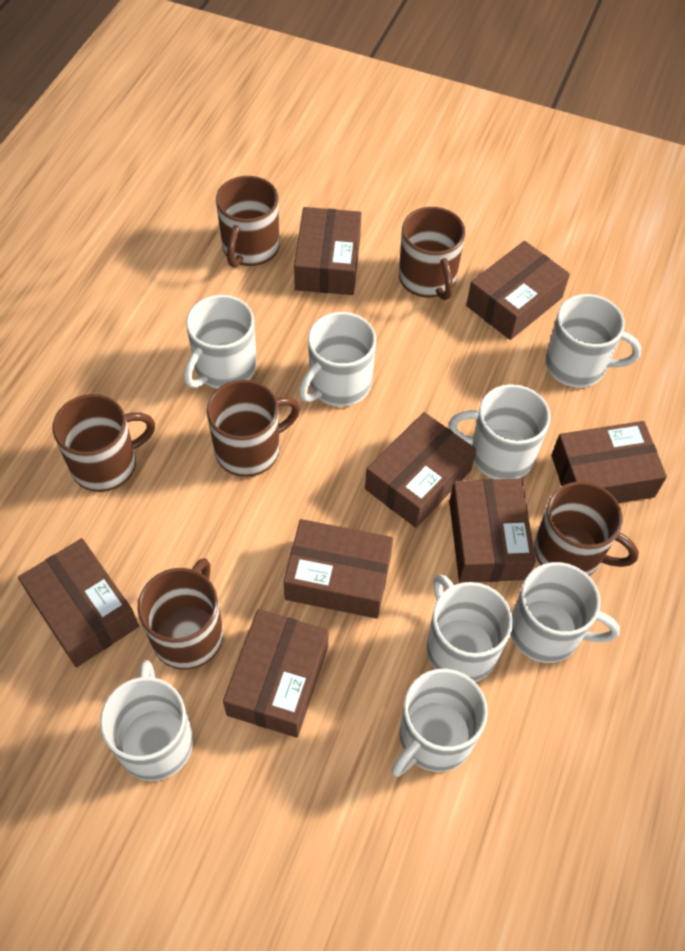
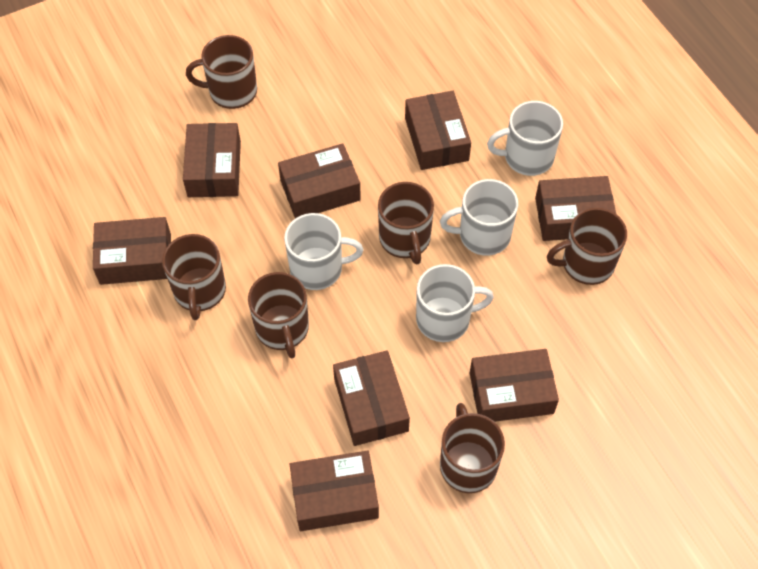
white mug: [100,660,193,781] [184,295,257,389] [299,312,376,407] [391,669,488,777] [427,574,513,682] [448,384,551,479] [511,562,620,663] [545,294,641,388] = 8 -> [284,213,363,290] [416,264,494,342] [440,179,518,256] [487,101,563,176] = 4

